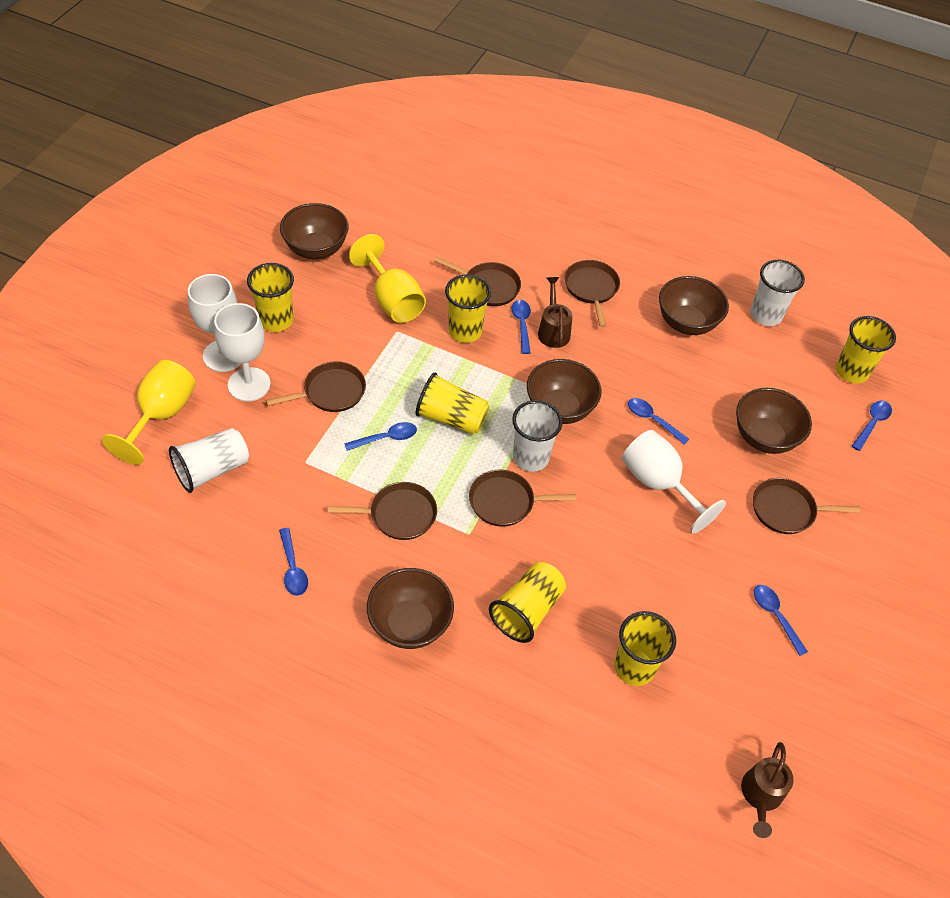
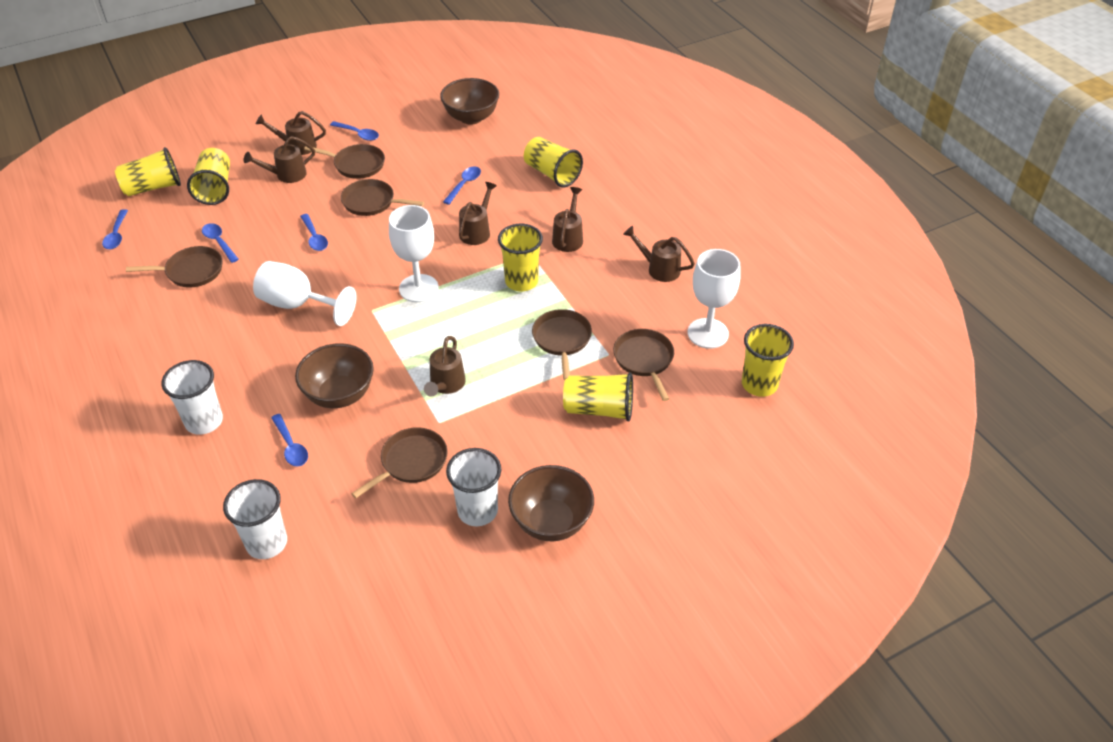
brown bowl: [280,203,348,259] [367,568,454,649] [527,359,601,424] [659,276,729,335] [736,388,812,454] = 5 -> [295,343,374,408] [440,78,499,125] [508,465,594,541] = 3
brown watering can: [538,277,572,348] [741,742,794,838] = 2 -> [244,136,315,183] [256,111,326,155] [424,336,466,397] [459,182,497,245] [552,187,583,252] [623,226,695,282] = 6
yellow goblet: [102,360,195,465] [349,234,426,323] = 2 -> none = 0

